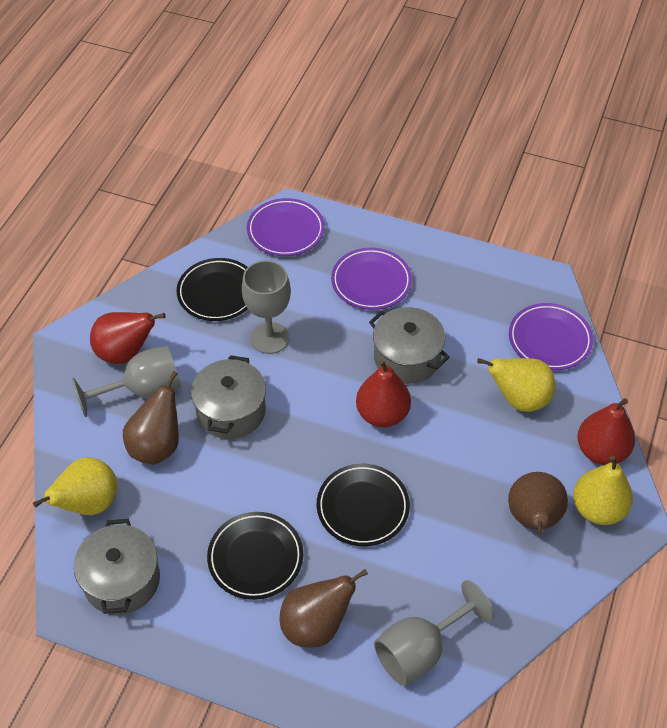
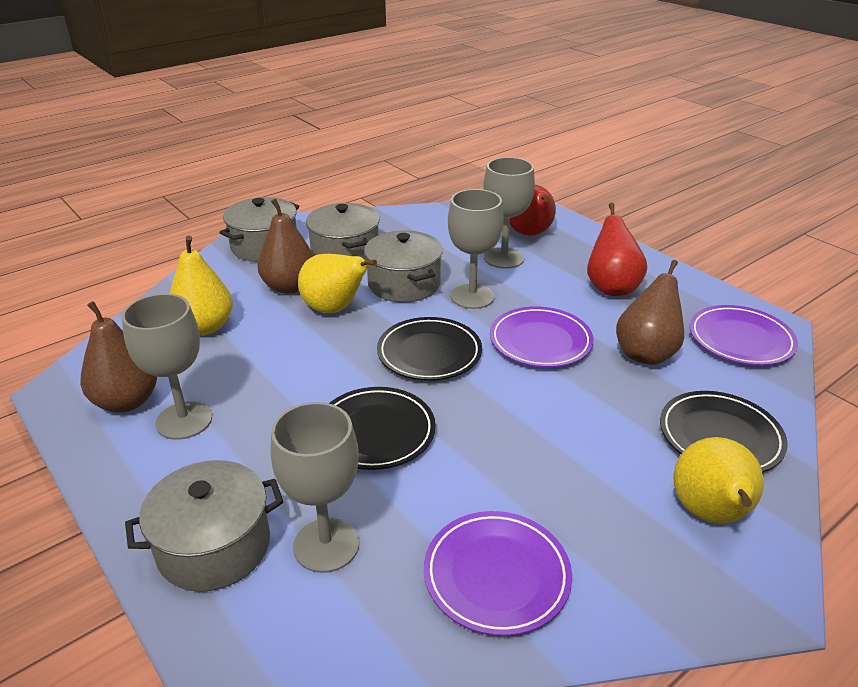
grey goblet: [72,346,181,417] [242,260,291,354] [374,580,494,685] = 3 -> [122,294,212,440] [271,402,359,573] [448,189,504,309] [483,157,535,269] = 4
grey pot: [74,519,160,615] [191,355,266,439] [369,307,450,384] = 3 -> [125,460,283,592] [220,197,299,262] [306,203,380,261] [364,230,443,302] = 4
red pear: [90,312,165,364] [356,359,411,427] [577,398,635,465] = 3 -> [510,185,556,236] [587,202,647,296] = 2

